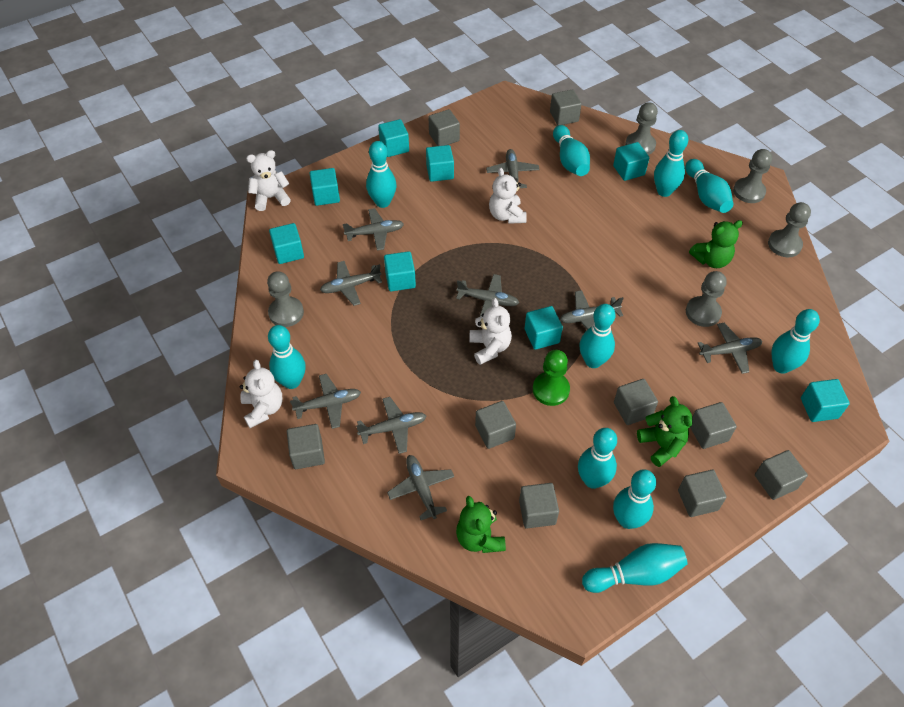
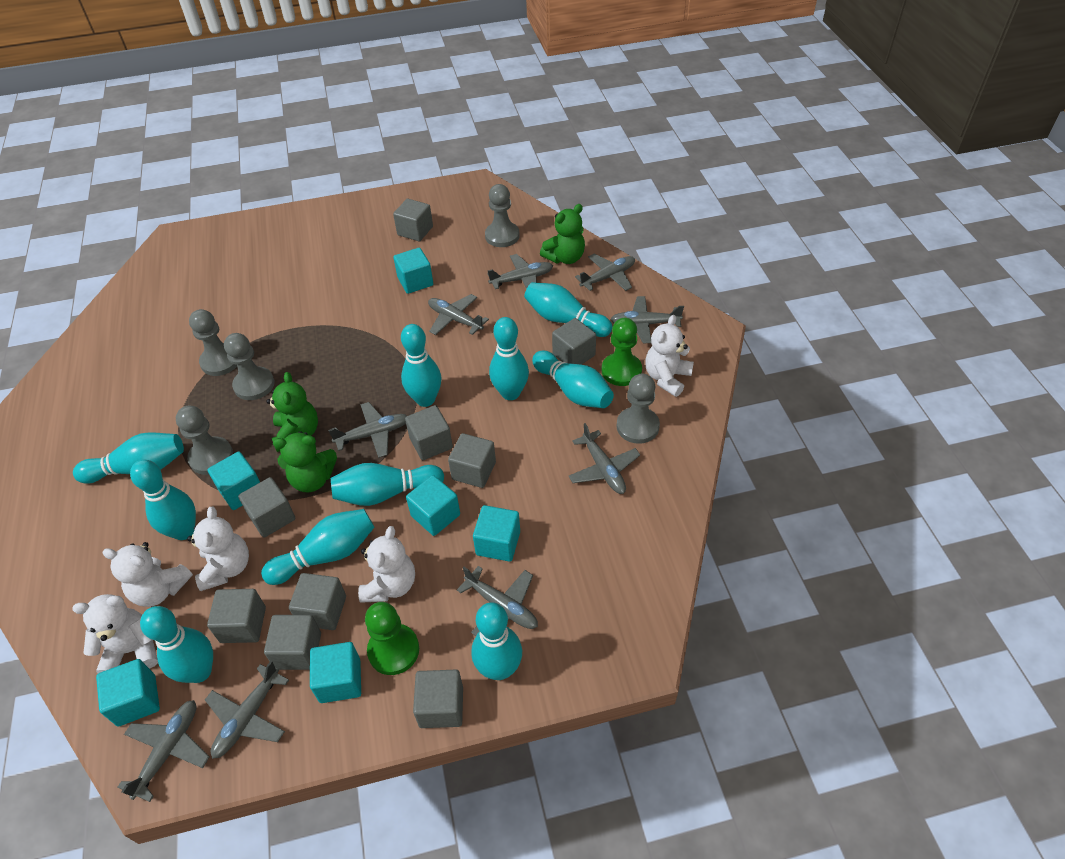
green pawn: [533,350,570,406] = 1 -> [365,602,419,675] [602,318,642,386] = 2
turquoise cube: [269,223,304,264] [309,168,340,206] [378,119,409,157] [384,251,416,291] [426,145,454,182] [525,306,563,350] [613,142,649,181] [801,379,850,422] = 8 -> [96,659,160,727] [207,452,260,510] [310,642,361,703] [393,248,433,294] [406,475,460,536] [473,505,520,562] = 6
white teddy bear: [240,360,283,428] [246,150,291,211] [470,298,512,365] [489,168,527,224] = 4 -> [72,594,158,674] [102,542,193,607] [187,507,249,591] [358,526,415,603] [645,315,694,397] = 5

